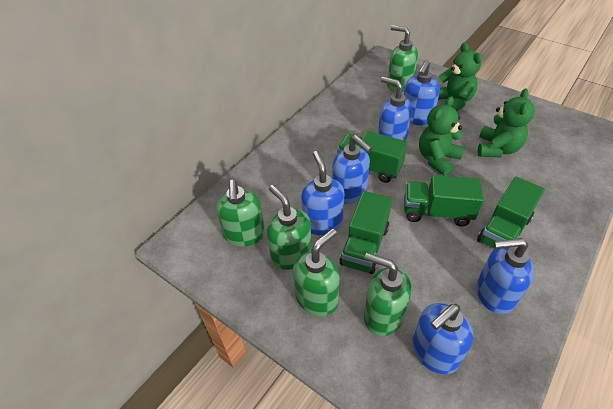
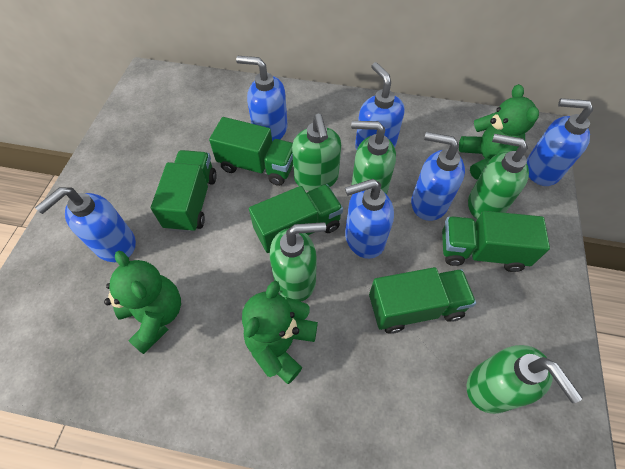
green truck: [337,131,408,183] [340,191,392,274] [404,175,484,226] [477,177,545,249] = 4 -> [151,150,217,233] [209,117,293,186] [249,184,343,253] [369,267,476,334] [442,211,550,272] = 5

